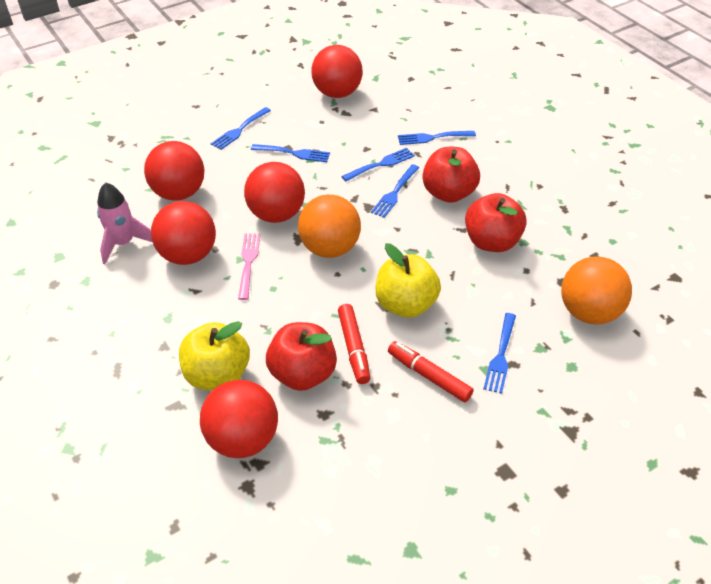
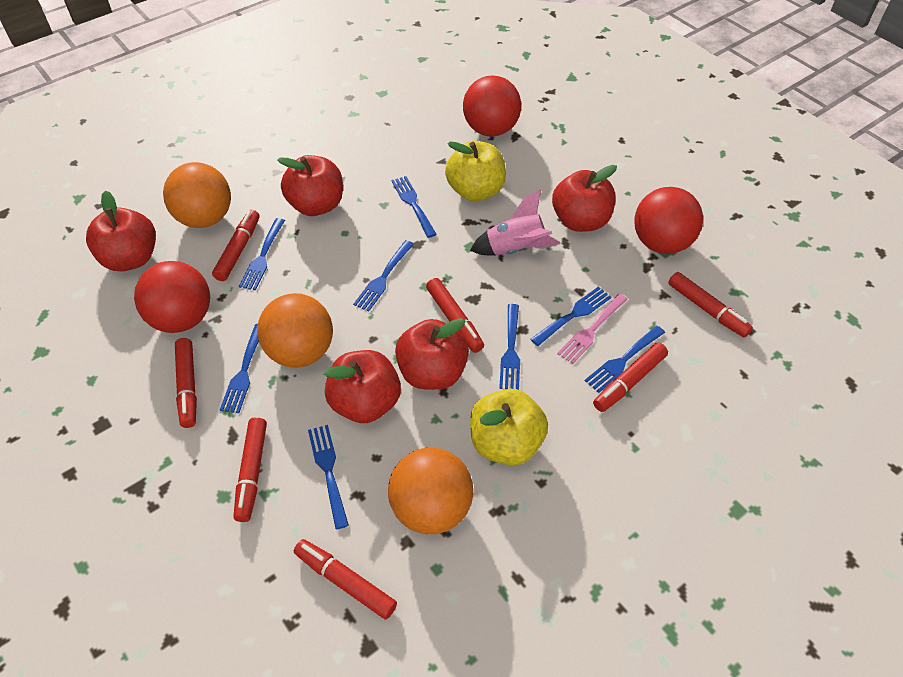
blue fork: [211,107,271,150] [251,144,330,162] [341,148,415,181] [371,164,419,218] [398,131,476,145] [483,313,516,394] = 6 -> [220,324,259,413] [239,218,285,290] [308,425,349,529] [353,240,414,311] [391,176,437,238] [499,304,520,390] [530,287,611,346] [585,326,665,393] = 8
orange ball: [298,195,361,258] [561,256,632,324] = 2 -> [163,162,231,228] [257,293,333,368] [388,448,473,534] = 3
red apple: [266,322,337,391] [422,147,480,203] [465,193,527,252] = 3 -> [86,191,156,271] [277,155,343,216] [324,350,401,423] [395,318,469,390] [552,165,617,232] = 5
red ball: [144,141,204,201] [151,201,216,265] [200,380,278,458] [244,162,305,223] [311,45,363,98] = 5 -> [134,261,210,333] [463,76,521,136] [634,187,703,254] = 3
red marker: [338,304,370,384] [388,341,474,402] = 2 -> [175,338,197,428] [212,210,260,281] [234,417,267,522] [294,539,397,620] [426,278,484,353] [593,343,668,412] [668,272,753,337] = 7

